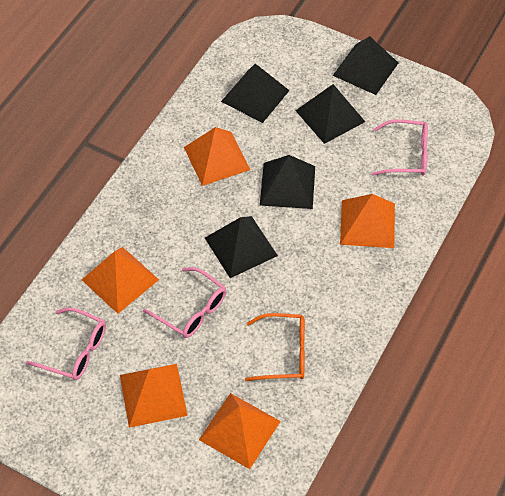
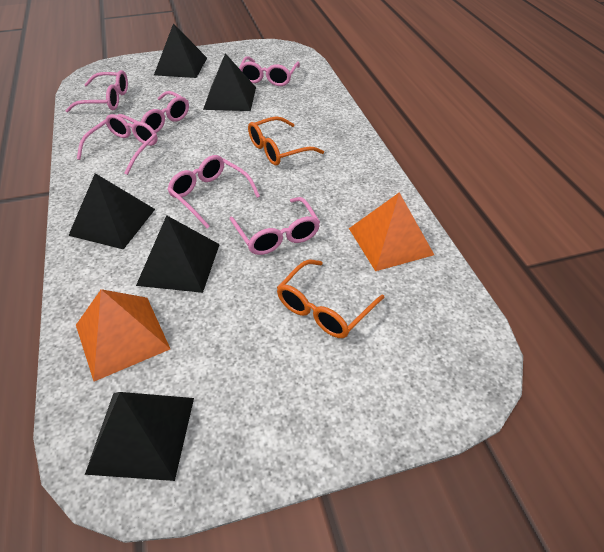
orange glasses: [245,313,305,381] = 1 -> [248,116,324,166] [277,260,385,338] = 2
orange pyramid: [82,247,159,314] [120,364,188,428] [184,127,250,186] [199,393,281,469] [340,194,395,248] = 5 -> [76,289,170,381] [349,192,434,271] = 2
pink glasses: [26,308,106,380] [143,267,226,338] [372,119,428,176] = 3 -> [65,70,128,112] [77,114,158,175] [118,91,189,133] [167,155,260,228] [229,197,320,255] [239,56,300,86] = 6

